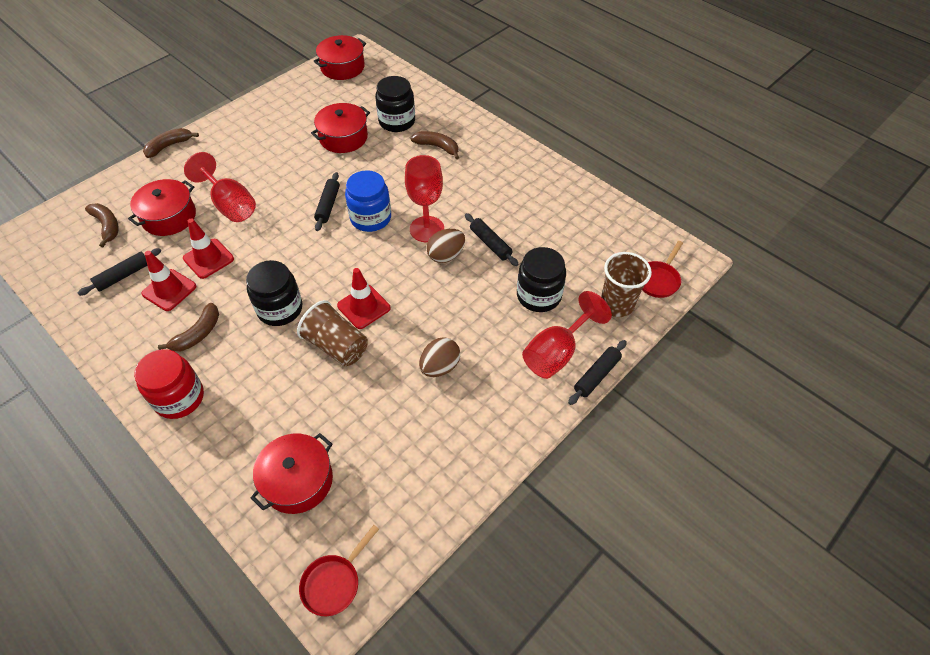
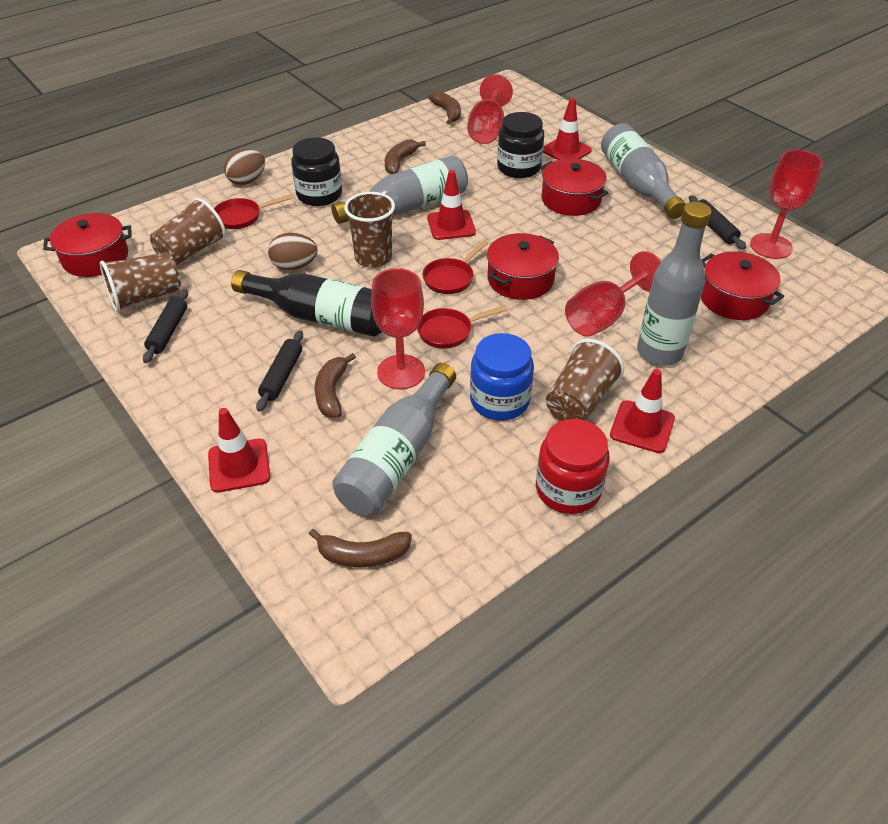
black bottle: none = 0 -> [231,270,382,337] = 1
black jar: [246,260,302,326] [375,76,415,132] [517,247,566,312] = 3 -> [291,137,342,206] [497,112,544,178] = 2
black rolling pin: [78,248,161,296] [314,172,340,231] [465,213,518,266] [568,340,627,405] = 4 -> [143,289,188,363] [256,330,303,412] [689,195,746,249] = 3
brown cup: [297,300,368,366] [601,252,652,317] = 2 -> [100,252,181,312] [150,198,226,265] [344,192,395,268] [546,339,624,421] = 4
grey bottle: none = 0 -> [331,155,468,224] [332,363,456,515] [601,123,686,219] [637,202,712,366] = 4
red goblet: [184,152,256,222] [405,155,444,242] [522,291,612,379] = 3 -> [371,268,425,389] [467,74,513,144] [565,251,662,337] [750,150,823,259] = 4
red pan: [299,525,379,616] [642,241,683,298] = 2 -> [214,195,292,229] [417,305,507,349] [422,240,488,294] = 3
red traffic cone: [141,251,196,311] [183,219,234,279] [337,268,391,329] = 3 -> [208,408,270,493] [427,170,476,240] [543,98,592,160] [610,369,675,453] = 4

